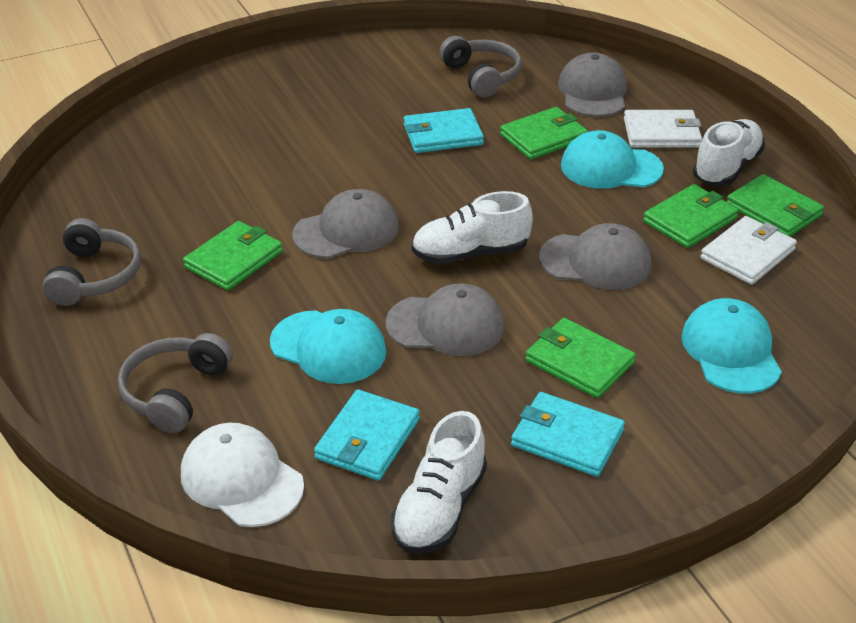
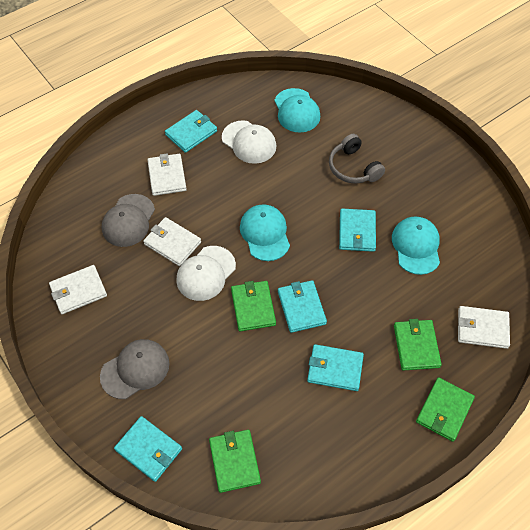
green wallet: [183,221,283,291] [500,107,588,159] [525,318,636,398] [643,184,739,248] [727,174,824,237] = 5 -> [209,430,261,493] [231,281,276,331] [394,319,442,371] [416,377,475,442] = 4
grey cap: [292,189,399,259] [386,283,505,356] [539,223,651,290] [558,52,627,117] = 4 -> [100,339,170,399] [102,194,155,247] = 2
grey headphones: [42,218,141,306] [118,333,233,433] [439,36,522,98] = 3 -> [329,134,385,184] = 1
turquoise wallet: [314,389,420,481] [404,108,484,153] [511,392,625,477] = 3 -> [114,416,182,482] [165,110,217,153] [278,280,327,333] [307,344,364,391] [339,209,376,252] = 5
white cap: [181,423,304,527] = 1 -> [176,246,236,301] [222,120,276,164] = 2
white shoe: [391,411,487,554] [412,191,533,264] [693,119,765,186] = 3 -> none = 0
white wallet: [624,110,702,148] [700,216,797,285] = 2 -> [49,265,107,314] [143,217,201,266] [147,153,187,196] [458,306,510,349] = 4

